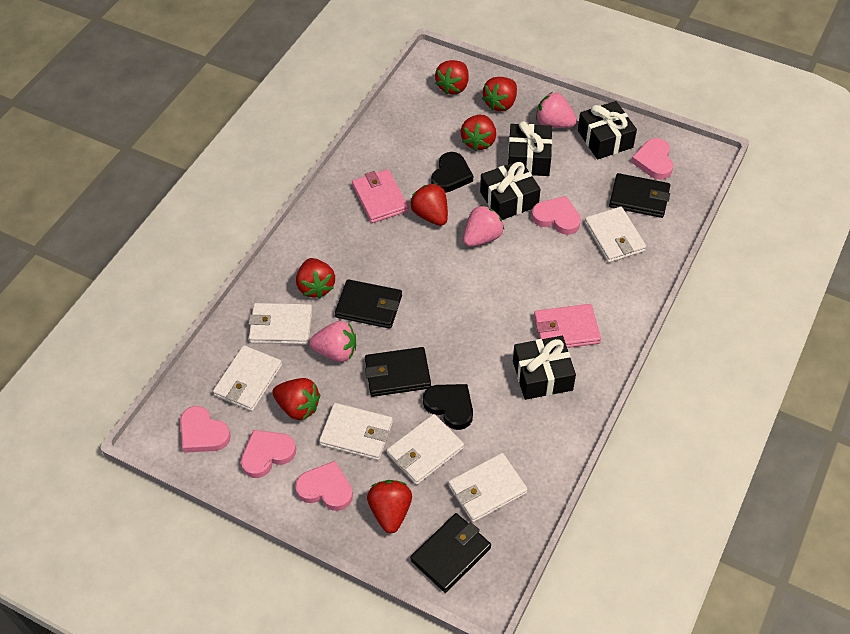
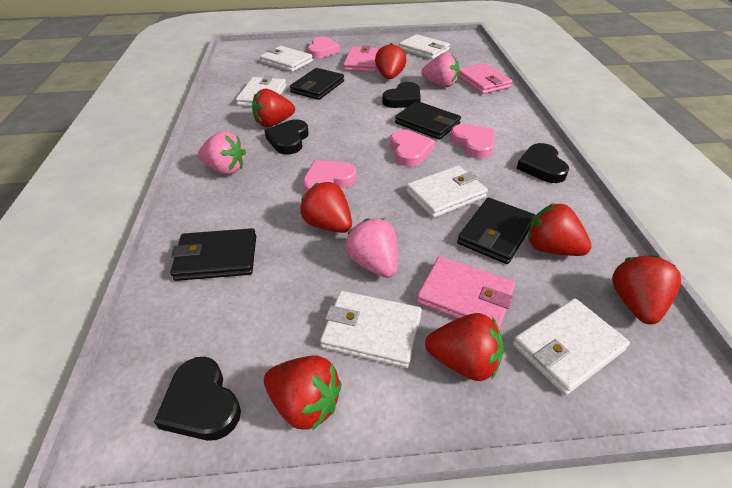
black gift: [480,160,541,220] [508,121,552,176] [513,336,576,400] [578,101,637,160] = 4 -> none = 0
black heart: [423,384,473,430] [431,152,473,193] = 2 -> [154,357,241,441] [265,119,309,154] [382,82,421,108] [516,143,569,183] = 4
pink heart: [180,406,231,453] [241,430,296,478] [295,461,353,511] [532,196,581,235] [631,138,673,180] = 5 -> [303,160,357,193] [308,37,340,58] [390,130,435,167] [450,124,495,159] = 4
pink wallet: [352,169,409,223] [534,304,601,348] = 2 -> [343,45,380,72] [416,256,515,329] [458,63,512,94] = 3

